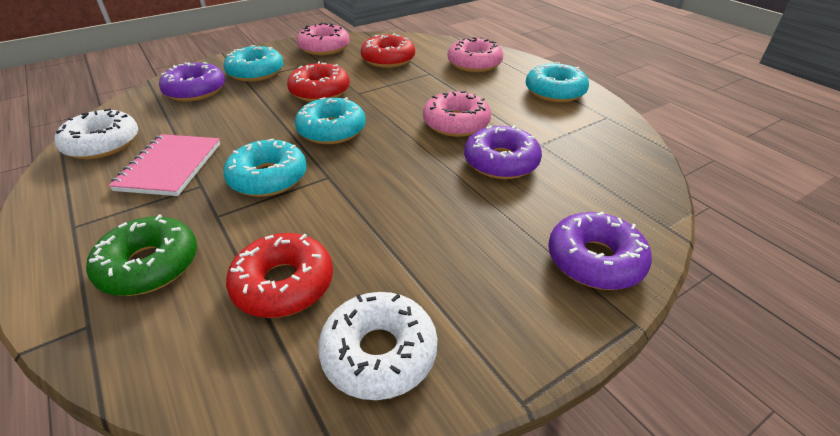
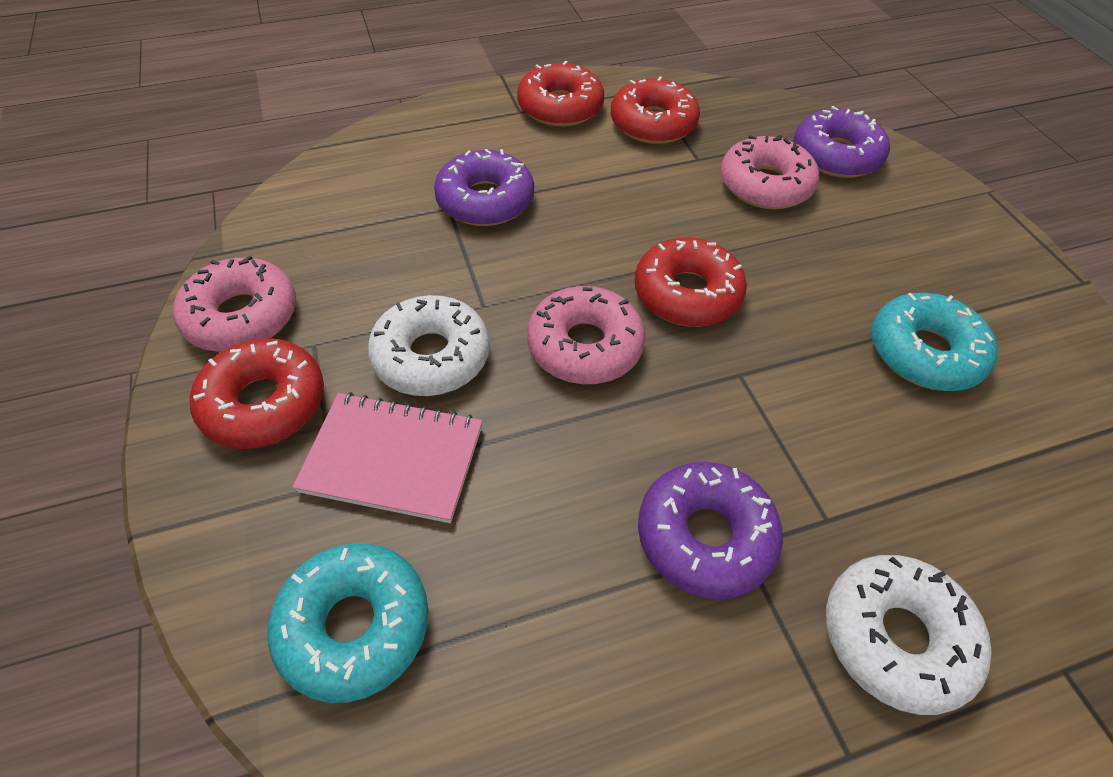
green donut: [86,214,197,296] = 1 -> none = 0
red donut: [226,233,333,318] [287,61,350,102] [361,33,415,68] = 3 -> [190,338,324,449] [517,61,604,127] [611,76,700,144] [635,237,747,327] = 4
turquoise donut: [223,138,307,197] [224,45,283,82] [295,97,366,144] [526,62,589,102] = 4 -> [268,543,429,703] [871,293,998,391] = 2

